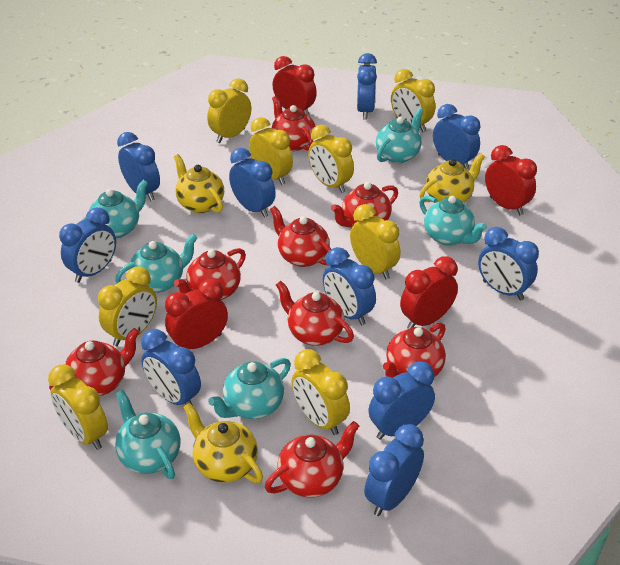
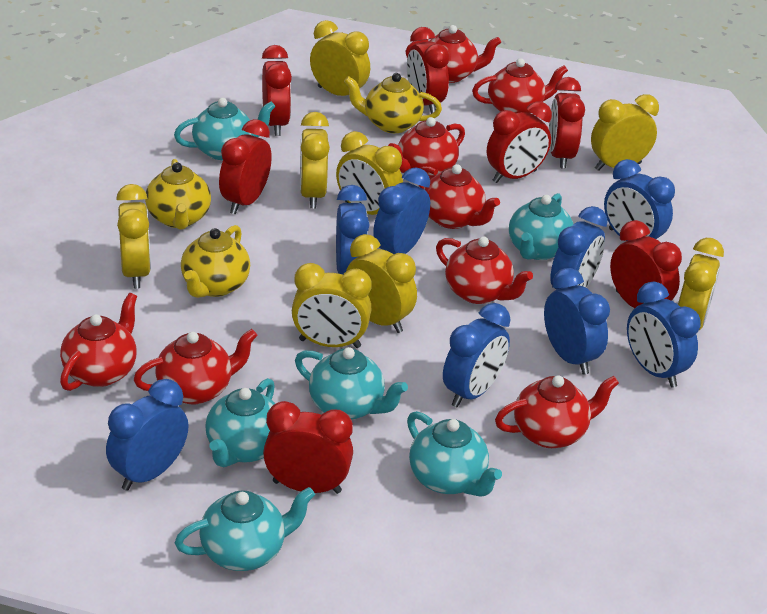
blue clock: [59,207,116,283] [117,132,160,201] [141,329,201,406] [229,148,276,218] [323,247,376,325] [357,53,377,120] [364,424,424,516] [369,361,435,440] [433,104,480,170] [478,227,539,301] = 10 -> [106,379,189,491] [336,185,369,274] [373,168,430,254] [443,303,510,408] [544,268,610,375] [550,206,608,290] [604,159,675,241] [627,282,701,388] = 8
red clock: [165,279,228,349] [273,56,317,116] [400,256,458,329] [485,145,537,215] = 4 -> [219,119,272,214] [262,45,292,136] [263,401,353,494] [407,27,450,114] [487,101,552,183] [549,77,585,169] [610,220,682,308] = 7

